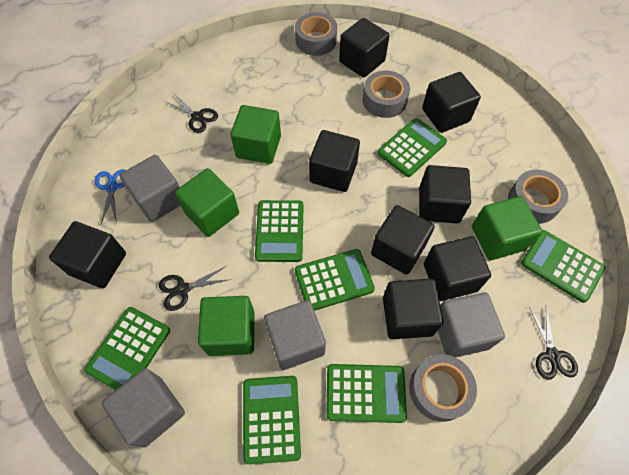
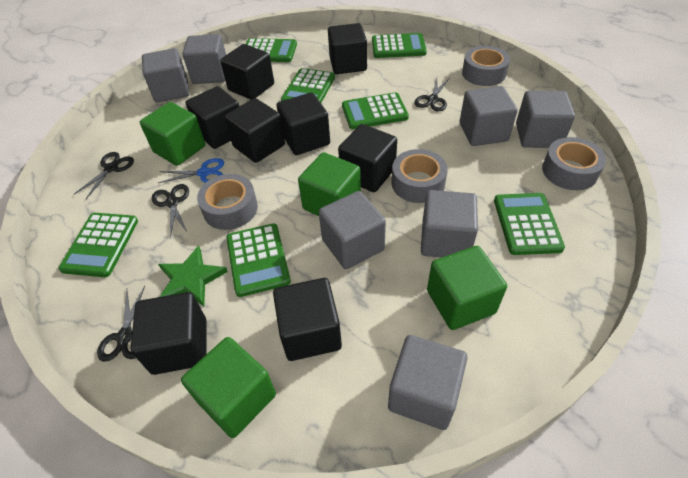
black scissors: [159,266,231,311] [165,95,218,133] [529,306,578,380] = 3 -> [73,152,134,199] [97,286,145,362] [152,184,189,238] [414,78,450,111] = 4
green star: none = 0 -> [158,246,228,306] = 1
grey cube: [101,368,185,447] [120,155,181,222] [264,300,326,370] [438,293,505,357] = 4 -> [142,48,190,103] [182,34,226,84] [319,191,386,269] [388,335,467,430] [421,190,478,258] [460,86,518,146] [516,91,575,148] = 7

